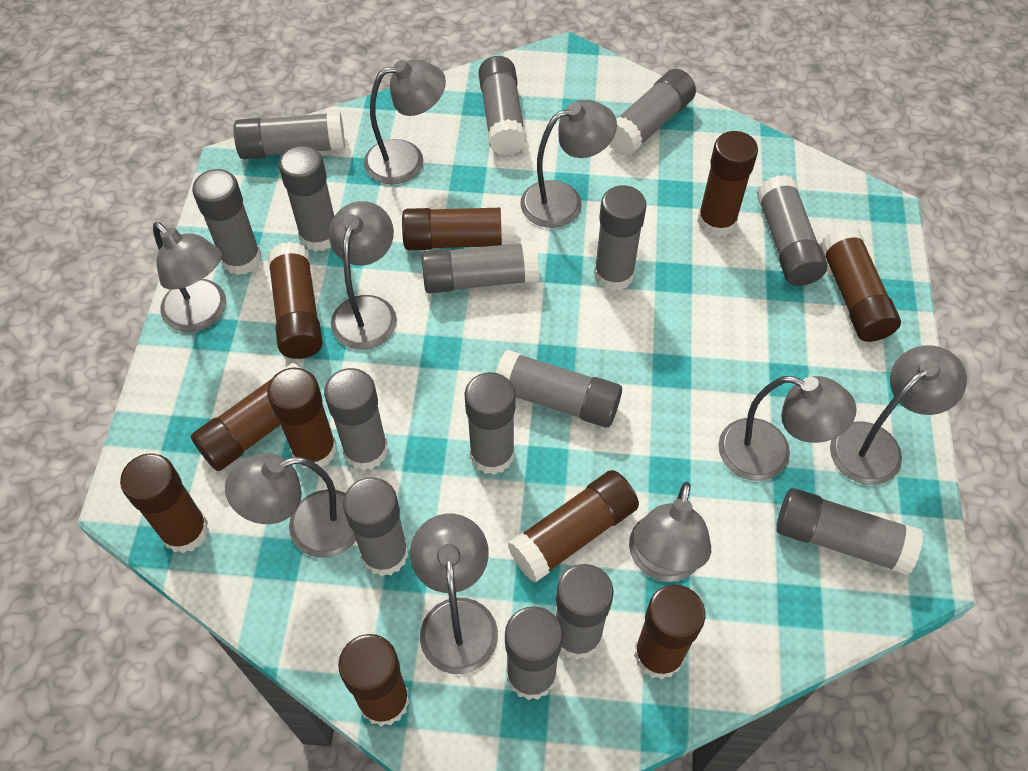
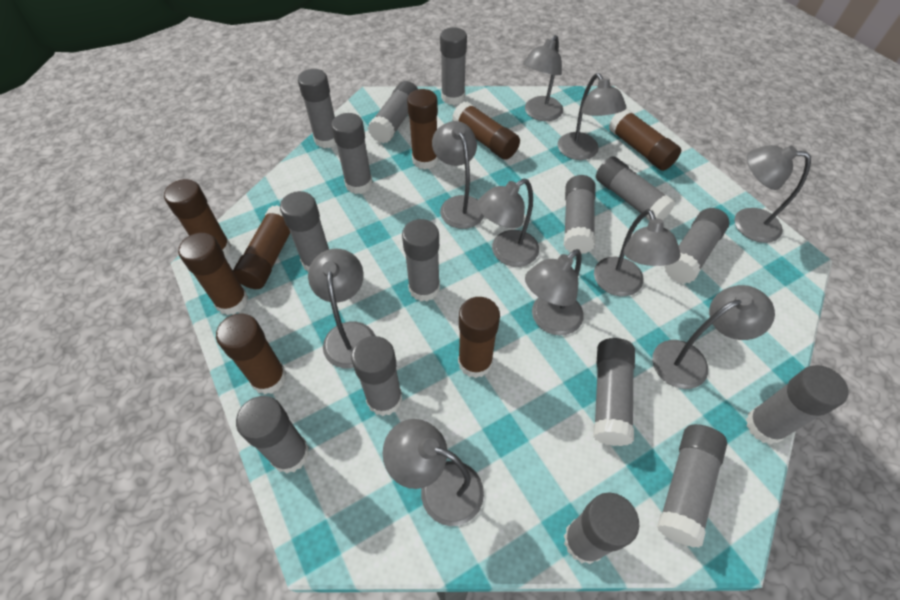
brown glue stick: [120,453,209,553] [191,363,300,471] [267,242,323,359] [267,368,337,469] [338,634,410,726] [402,206,516,250] [508,470,639,583] [634,585,705,679] [697,131,758,237] [820,226,901,342] = 10 -> [164,179,231,257] [178,233,248,315] [216,313,286,394] [233,205,290,289] [407,89,438,169] [452,102,520,160] [458,297,500,378] [609,108,681,171] = 8
grey lamp: [153,222,226,332] [225,453,356,558] [329,201,397,350] [364,59,446,184] [410,514,498,674] [521,100,617,228] [629,482,711,582] [718,376,857,481] [830,345,967,485] = 9 -> [308,249,375,369] [383,419,484,526] [432,121,484,229] [477,178,539,267] [523,35,563,121] [525,249,584,336] [558,73,626,160] [594,209,681,296] [652,285,775,389] [734,145,811,243] = 10

